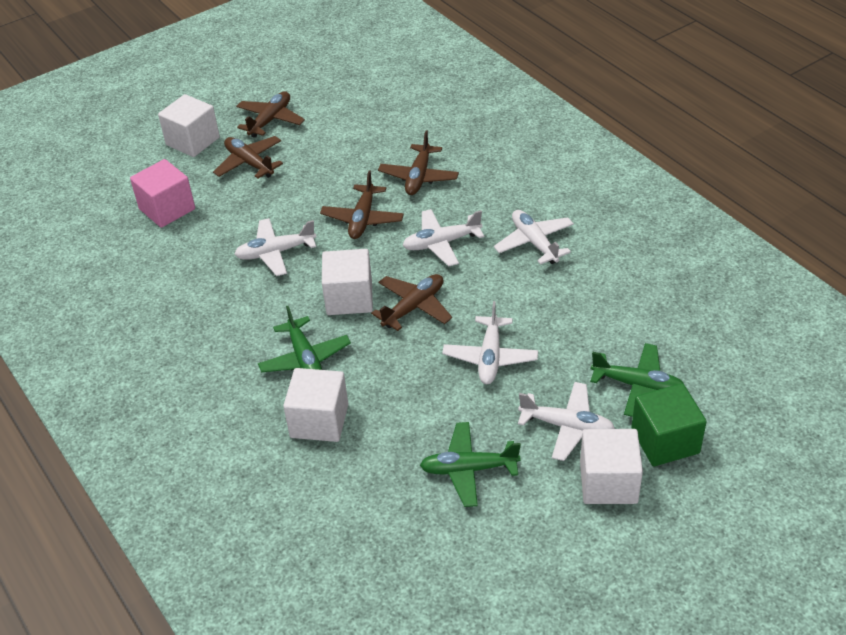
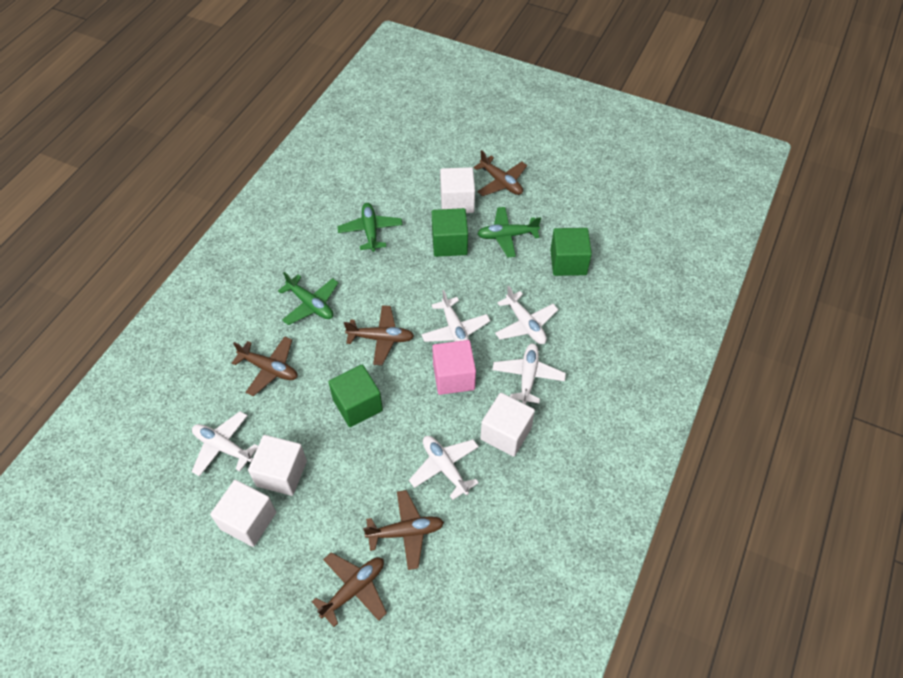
green cube: [631,383,707,466] = 1 -> [328,365,383,427] [432,208,468,257] [550,228,592,276] = 3

